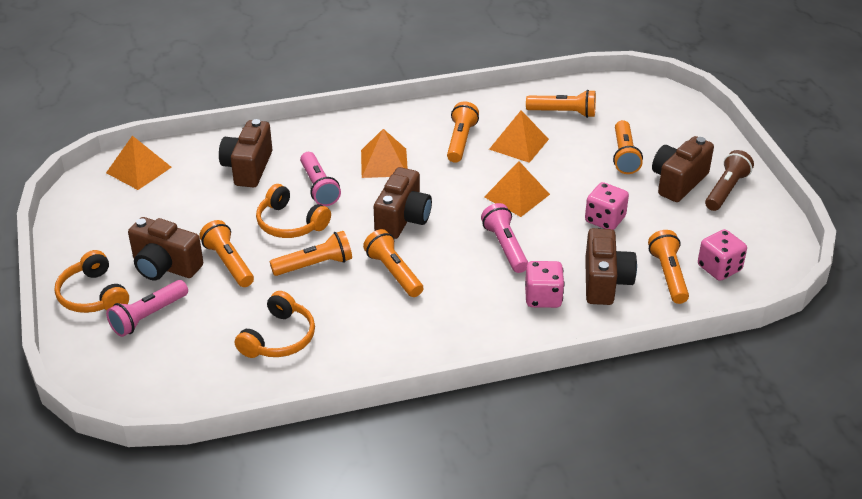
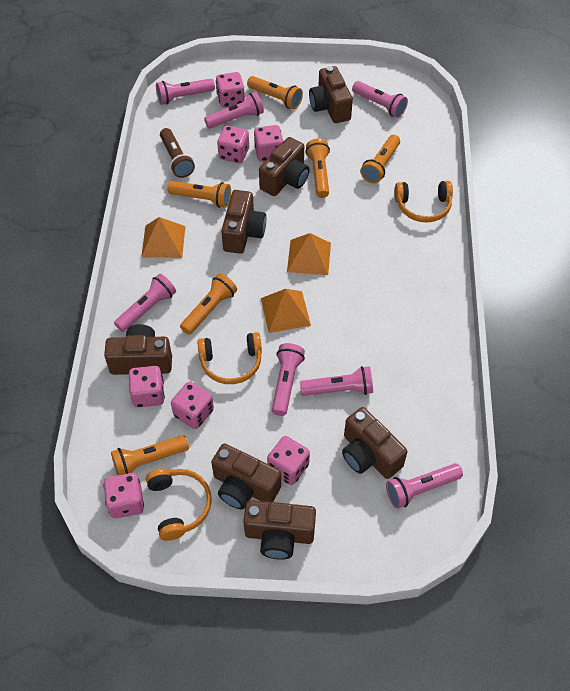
brown camera: [128,217,203,280] [219,119,272,188] [374,167,432,239] [585,228,637,305] [652,136,714,202] = 5 -> [104,324,172,375] [211,443,281,510] [221,190,266,254] [243,500,316,560] [259,137,309,196] [309,66,353,123] [342,407,407,479] = 7
orange flashlight: [199,220,254,287] [270,231,352,276] [363,229,423,297] [447,102,479,163] [526,90,596,118] [613,120,643,174] [648,230,689,304] = 7 -> [111,435,189,475] [167,181,231,208] [180,274,237,335] [247,76,303,110] [305,139,330,198] [361,135,400,183] = 6
orange pyramid: [106,136,172,190] [361,129,408,178] [484,161,550,217] [489,110,549,163] = 4 -> [141,217,185,258] [261,289,311,333] [287,233,331,275] = 3
pink dice: [525,261,564,308] [585,182,629,230] [698,229,747,281] = 3 -> [103,473,144,518] [129,366,165,407] [171,382,214,429] [216,72,245,108] [217,126,249,163] [254,125,284,162] [267,436,310,485] = 7
pink flashlight: [106,280,188,337] [300,152,341,206] [481,203,528,273] = 3 -> [114,274,176,332] [156,79,215,105] [204,92,264,128] [272,343,305,416] [300,366,373,396] [352,81,408,118] [386,463,463,509] = 7

